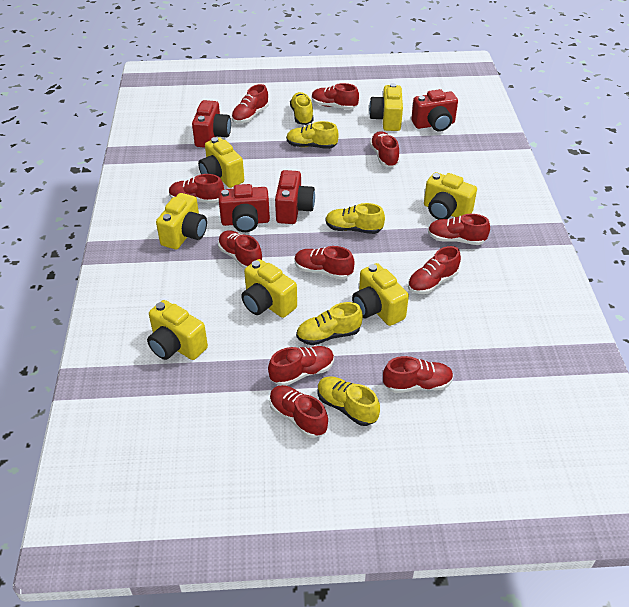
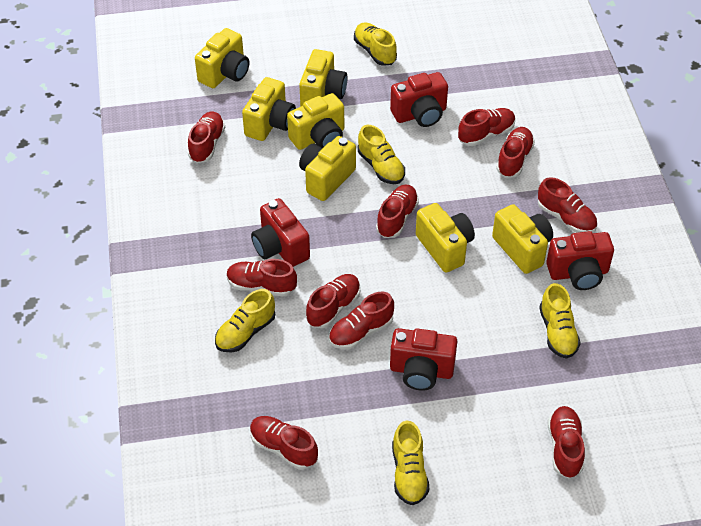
red shoe: [169,174,224,203] [218,230,263,269] [231,84,269,123] [268,346,334,386] [269,385,328,438] [294,246,355,280] [312,83,359,110] [370,131,400,167] [383,356,453,393] [408,246,461,294] [428,214,490,245] = 11 -> [188,111,225,163] [227,259,297,297] [250,416,318,470] [306,274,361,328] [329,292,394,349] [376,184,419,238] [458,108,516,146] [496,127,535,178] [538,177,597,233] [548,406,585,479] = 10

